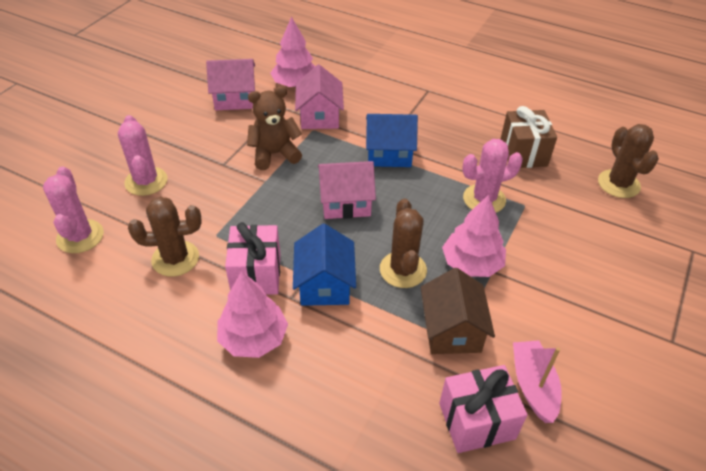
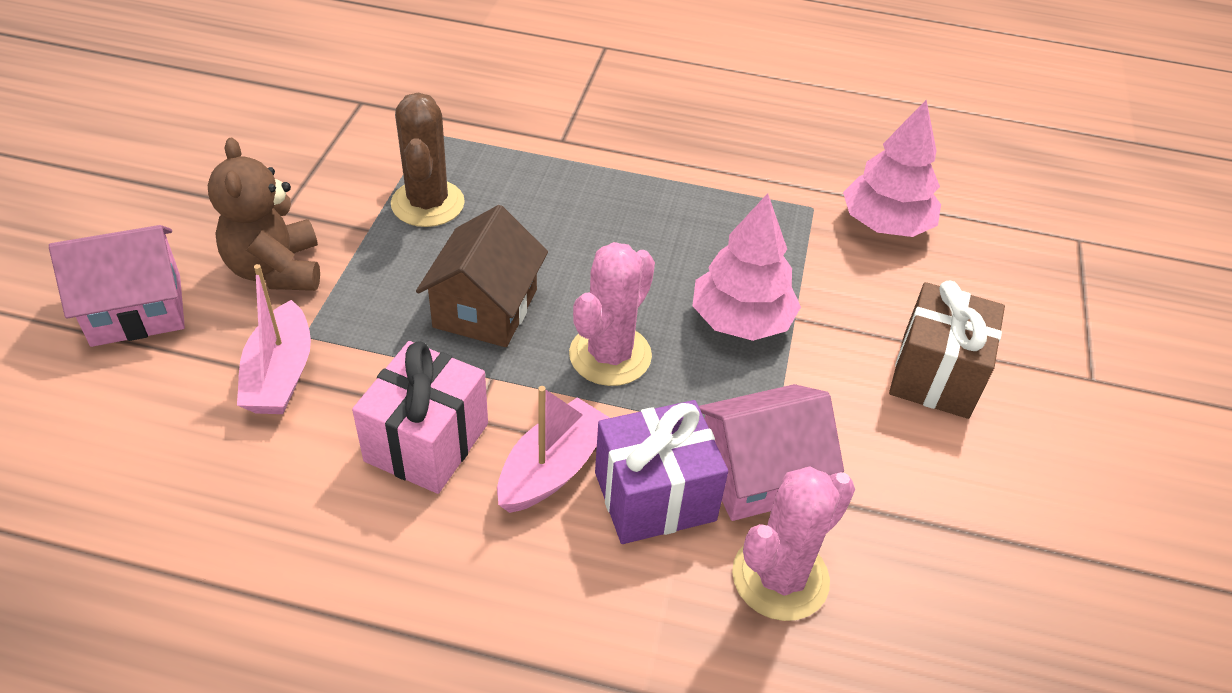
blue house: [293,224,356,306] [366,114,418,167] = 2 -> none = 0
brown cactus: [128,196,202,277] [380,199,427,288] [598,124,659,198] = 3 -> [391,93,465,227] = 1
pink boat: [513,340,562,423] = 1 -> [237,264,311,414] [497,386,610,513] = 2
pink cactus: [43,166,104,253] [118,115,167,196] [462,139,523,213] = 3 -> [569,242,655,386] [732,467,855,621] = 2
pink gift: [225,222,280,295] [439,365,528,453] = 2 -> [352,341,488,494] = 1
pink house: [206,59,255,110] [295,65,344,129] [318,161,376,219] = 3 -> [49,225,185,347] [699,384,844,521] = 2
pink tree: [217,271,288,358] [270,17,315,87] [442,195,506,277] = 3 -> [692,193,801,341] [843,100,941,237] = 2
purple gift: none = 0 -> [595,400,728,544] = 1

